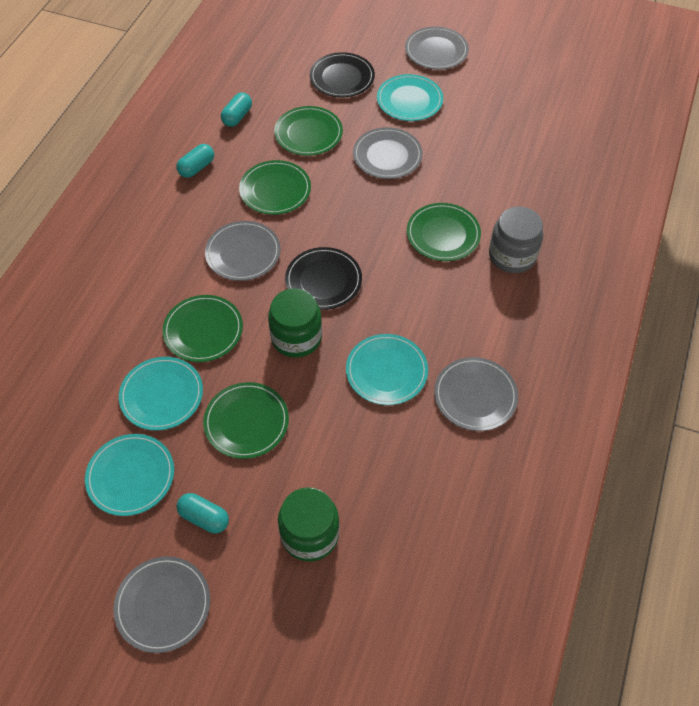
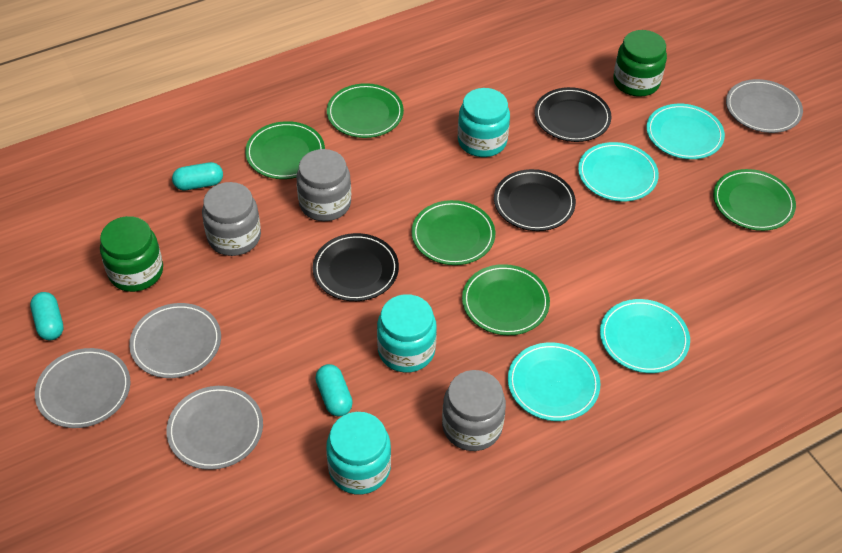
black plate: [285,247,362,310] [310,52,375,97] = 2 -> [313,233,399,301] [494,169,576,231] [535,87,612,142] = 3
grey jar: [489,207,543,273] = 1 -> [202,182,261,256] [296,149,351,221] [442,370,506,451] = 3
grey plate: [113,556,210,653] [205,221,281,281] [353,127,423,179] [405,27,469,70] [434,357,518,431] = 5 -> [35,348,130,428] [129,303,221,378] [166,386,263,470] [726,79,803,133] = 4
turquoise jar: none = 0 -> [326,412,391,495] [377,294,437,373] [458,88,510,157] = 3

